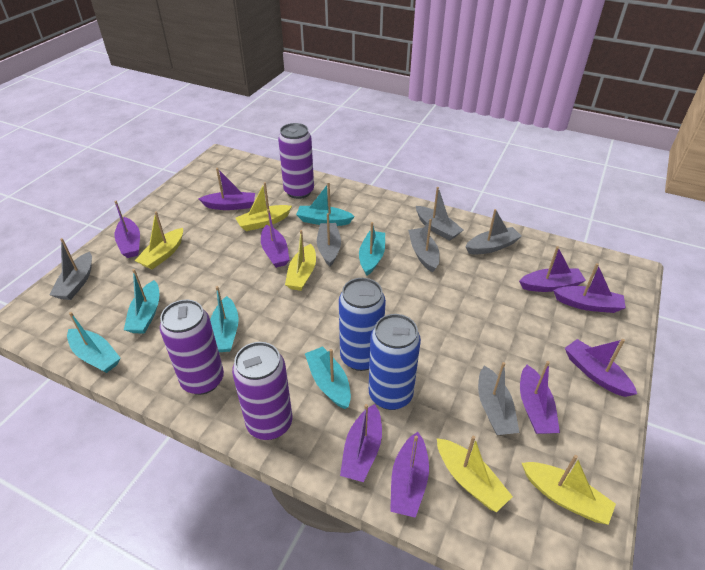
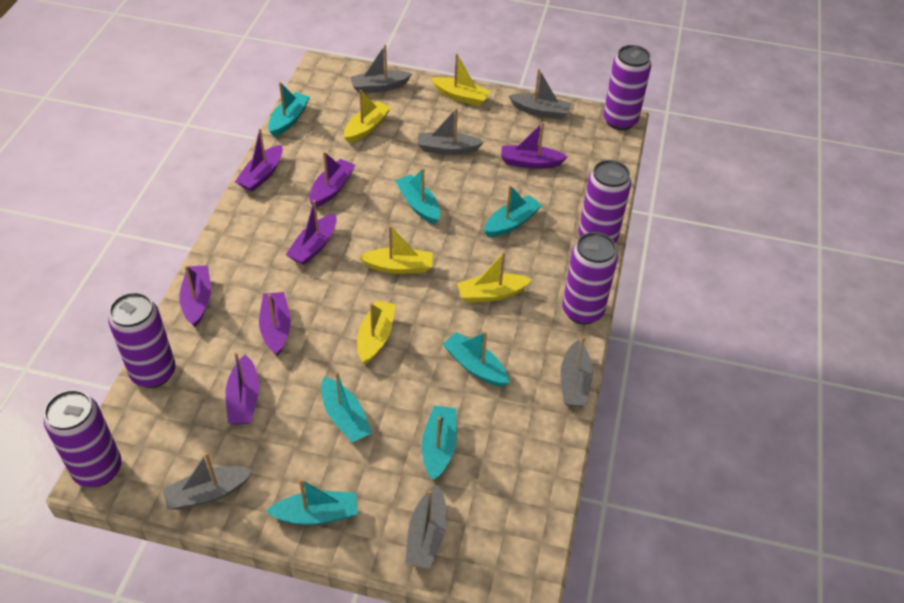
blue can: [339,278,386,371] [369,314,421,410] = 2 -> none = 0
purple boat: [114,201,140,258] [198,168,255,210] [261,209,290,268] [340,404,382,482] [390,432,429,518] [519,246,586,292] [520,361,560,434] [553,263,626,313] [565,339,637,397] = 9 -> [179,265,211,327] [225,352,259,424] [235,129,283,192] [259,292,291,356] [286,200,337,265] [309,151,355,207] [501,122,568,169] = 7
purple can: [160,300,224,395] [232,342,292,440] [278,123,314,199] = 3 -> [44,390,122,487] [108,292,176,388] [562,232,618,324] [579,160,631,243] [603,45,651,130] = 5
turquoise boat: [67,312,121,373] [124,269,159,334] [210,286,239,352] [296,183,355,226] [305,346,351,409] [359,222,385,276] = 6 -> [265,479,357,525] [268,82,310,137] [321,372,372,443] [395,168,440,224] [422,406,457,481] [443,331,509,387] [484,185,542,237] = 7

